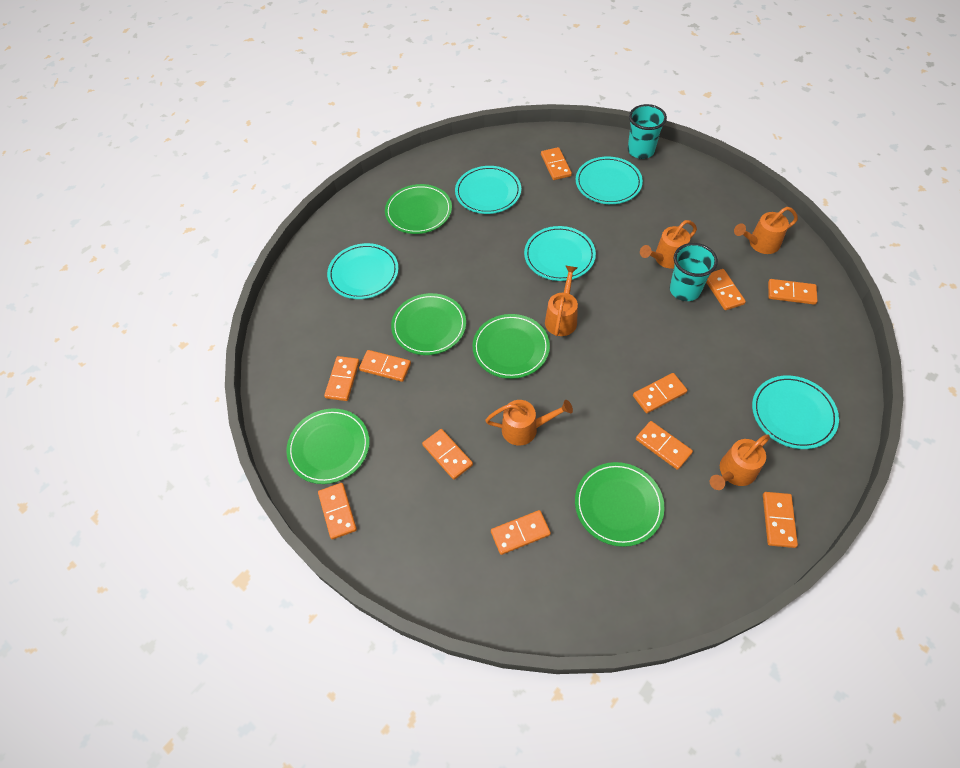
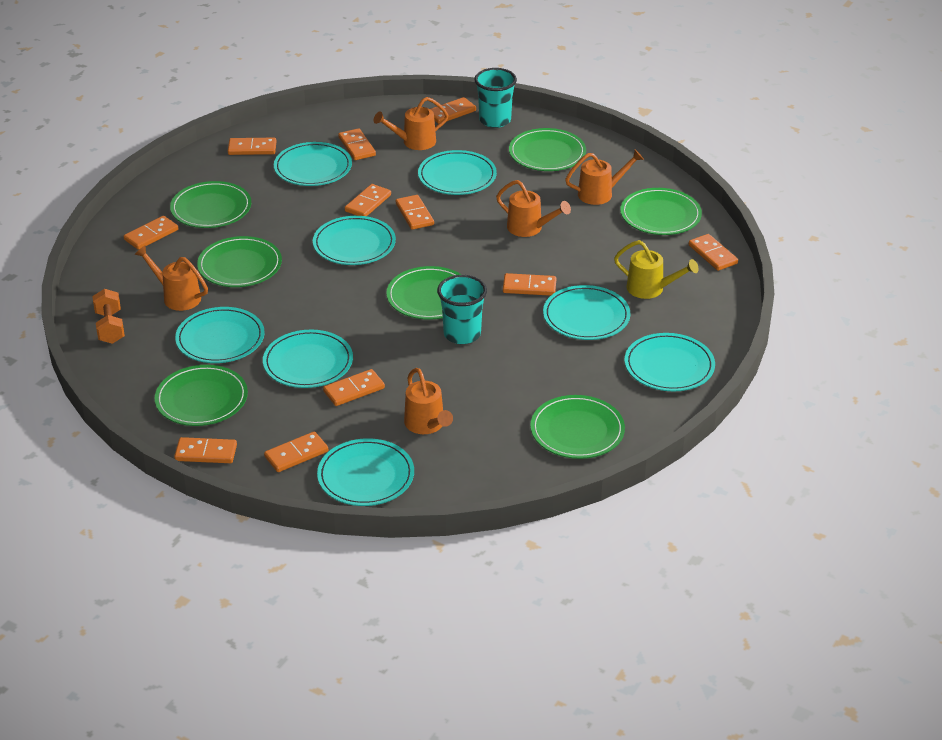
green plate: [286,408,370,484] [385,184,452,234] [391,293,466,355] [473,314,550,379] [575,462,664,547] = 5 -> [155,365,248,426] [170,181,251,228] [197,236,282,287] [386,266,462,320] [509,128,586,171] [530,395,625,459] [620,188,702,235] = 7
orange dumbbell: none = 0 -> [92,289,125,344] = 1
turquoise plate: [327,243,399,299] [455,166,521,214] [524,226,596,281] [576,156,643,204] [752,376,839,449] = 5 -> [175,307,265,363] [263,330,353,388] [274,142,352,186] [313,216,396,265] [317,438,414,506] [418,150,497,195] [543,285,631,340] [624,333,715,391] = 8
yellow watering can: none = 0 -> [614,240,699,299] = 1

